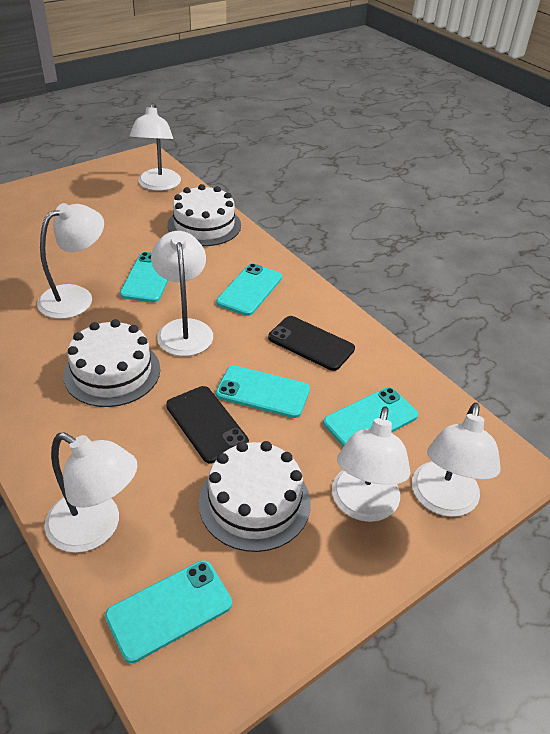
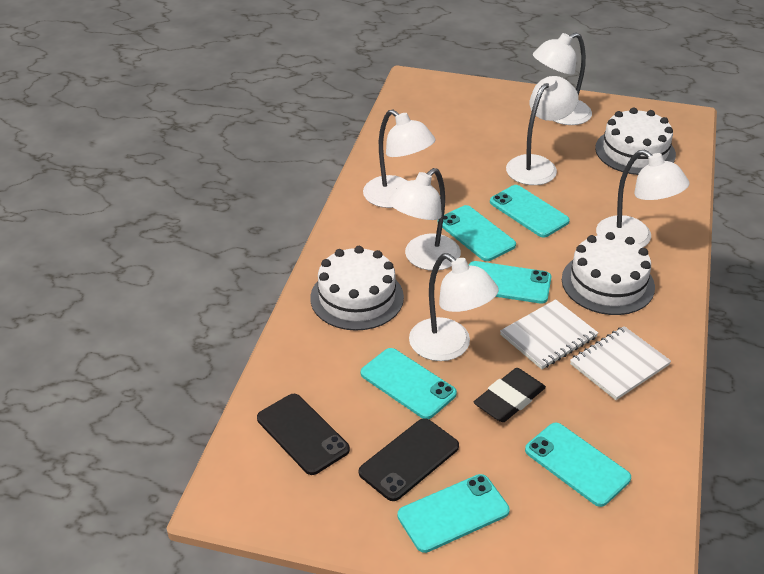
black eraser: none = 0 -> [474,368,546,422] = 1
turquoise phone: [105,560,232,663] [120,252,168,302] [216,263,282,316] [216,365,310,418] [323,387,418,447] = 5 -> [361,348,457,419] [397,474,510,553] [442,205,516,261] [469,261,551,304] [490,185,570,237] [525,423,631,507] = 6
white notebook: none = 0 -> [500,299,598,369] [570,326,671,400] = 2

